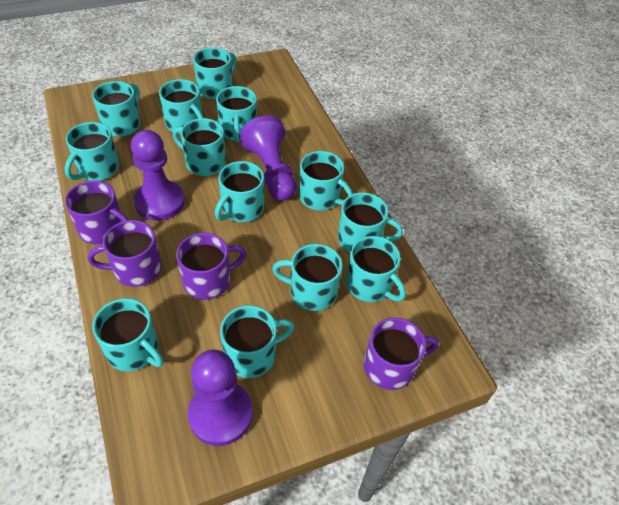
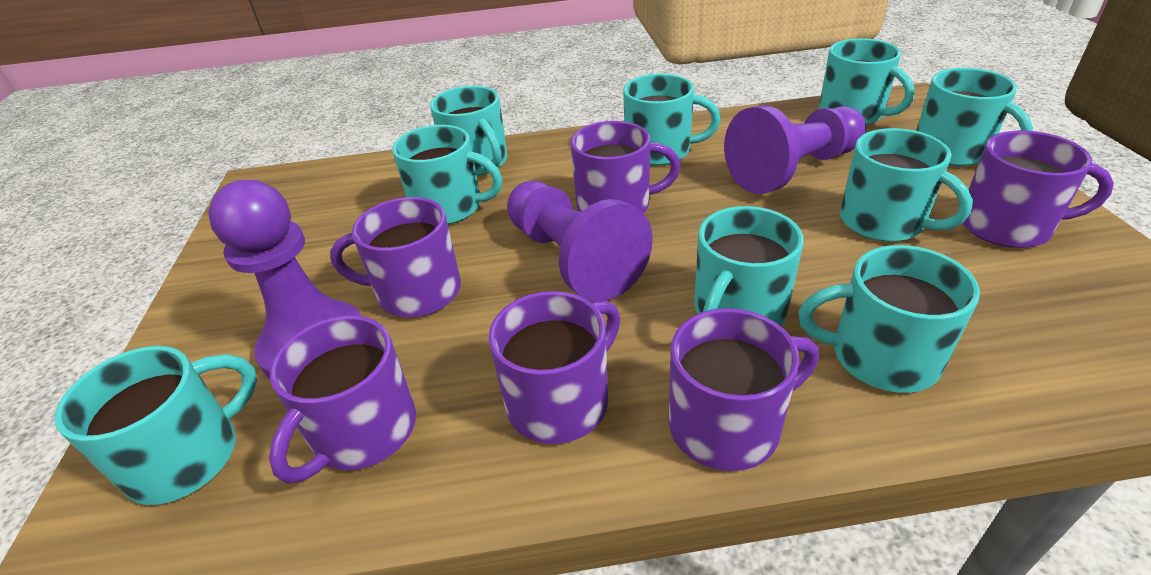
purple mug: [65,181,129,245] [88,220,162,287] [176,233,246,300] [364,318,439,390] = 4 -> [269,315,416,484] [330,197,461,317] [489,291,620,444] [571,121,681,213] [669,308,819,471] [963,131,1114,248] = 6
turquoise mug: [65,122,119,181] [92,81,141,137] [92,298,164,371] [159,79,204,134] [173,118,226,176] [193,47,237,99] [215,161,264,222] [216,86,257,142] [220,305,294,378] [272,244,343,311] [299,151,353,210] [338,192,403,252] [346,236,406,302] = 13 -> [54,346,257,505] [392,125,503,225] [430,86,508,176] [623,73,721,166] [694,206,804,326] [799,245,980,393] [819,38,914,125] [840,128,973,242] [916,68,1033,166] = 9

